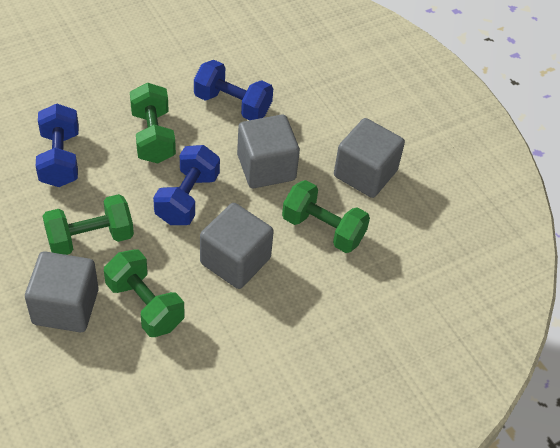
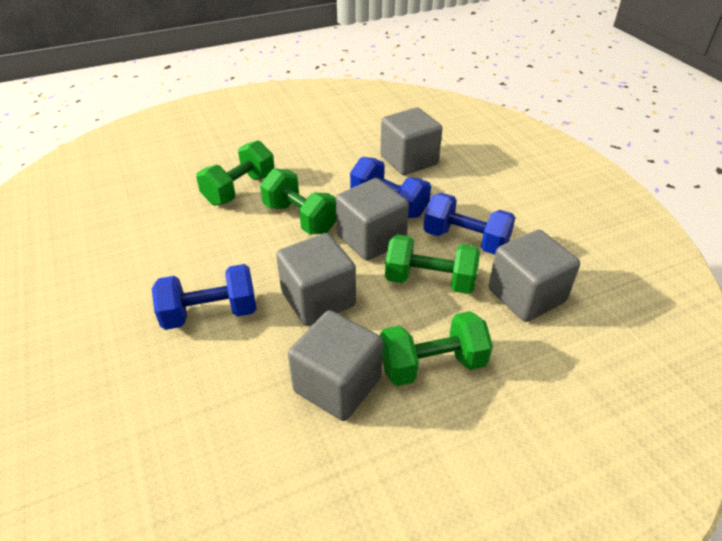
grey cube: [25,251,99,332] [200,203,274,289] [237,115,300,188] [334,118,405,198] = 4 -> [276,233,356,326] [288,310,383,421] [336,178,409,261] [380,108,442,175] [488,230,580,322] = 5

